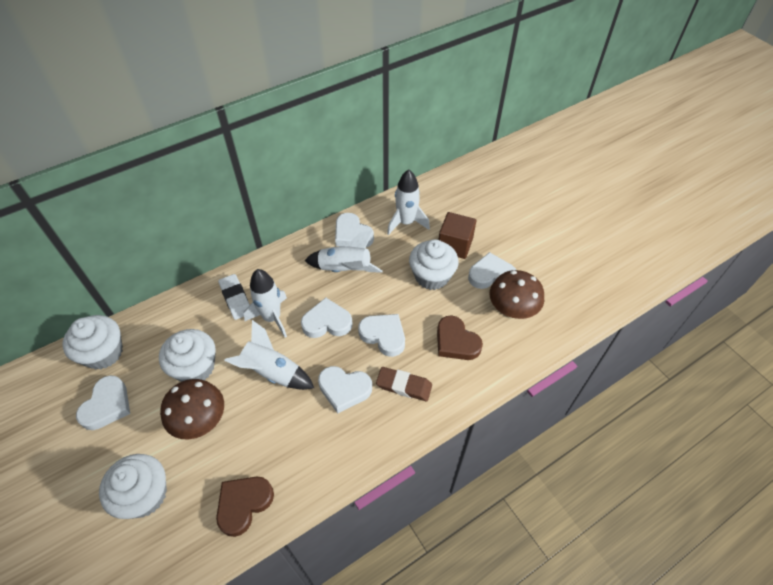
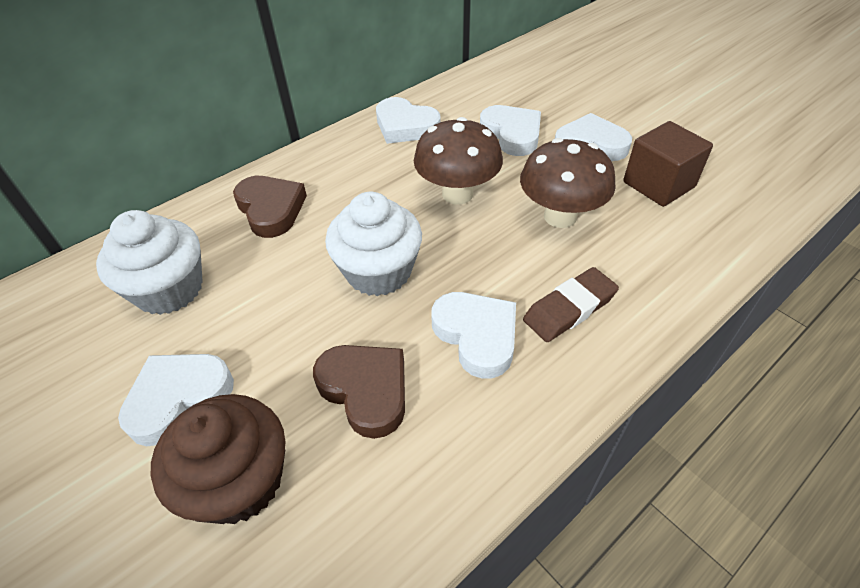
brown cupcake: none = 0 -> [151,394,285,524] = 1
white cupcake: [62,315,123,369] [99,454,167,519] [159,329,216,382] [409,239,459,290] = 4 -> [96,210,203,315] [325,192,422,296] = 2
white eraser: [218,274,250,320] = 1 -> none = 0
white heart: [76,375,130,430] [301,298,353,338] [318,366,372,413] [335,213,374,247] [358,314,405,357] [468,252,516,289] = 6 -> [118,354,234,446] [376,97,441,144] [431,292,516,379] [480,105,541,156] [555,113,632,161] = 5
white rocket: [224,320,314,390] [244,269,287,338] [304,230,383,273] [387,169,430,235] = 4 -> none = 0

